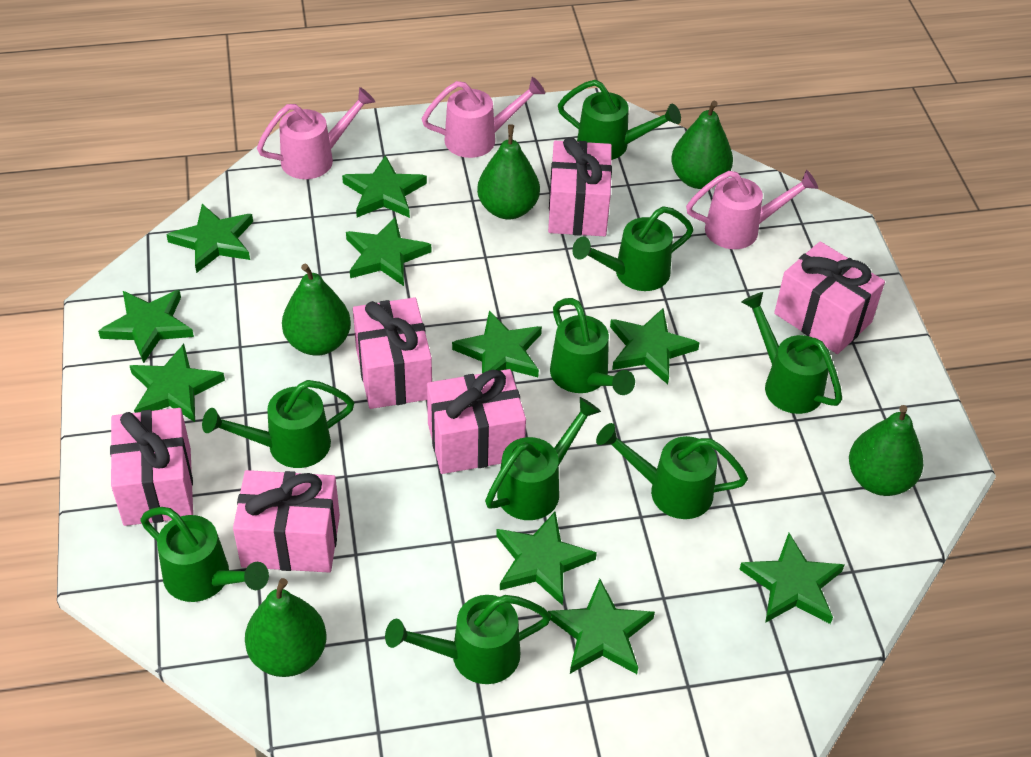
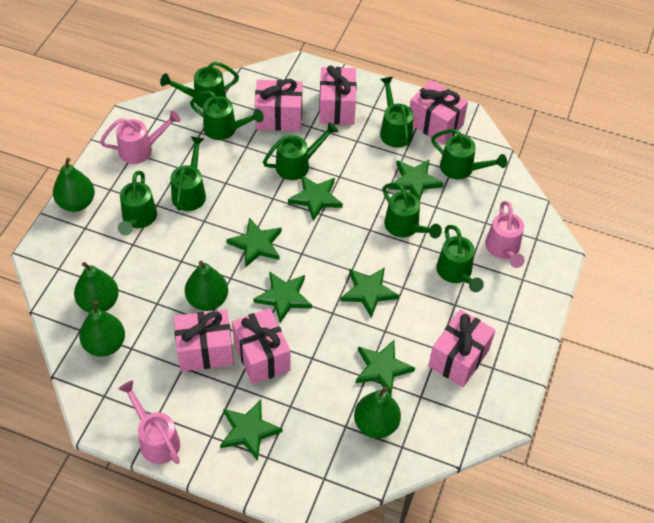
green star: [98,290,194,363] [130,344,225,422] [166,204,253,273] [342,155,427,218] [346,216,431,286] [452,310,542,377] [496,512,597,605] [548,579,655,674] [610,308,700,384] [739,533,845,624] = 10 -> [220,400,283,461] [227,218,282,268] [254,271,312,323] [288,175,343,221] [341,267,399,318] [356,340,415,396] [390,159,444,201] = 7

